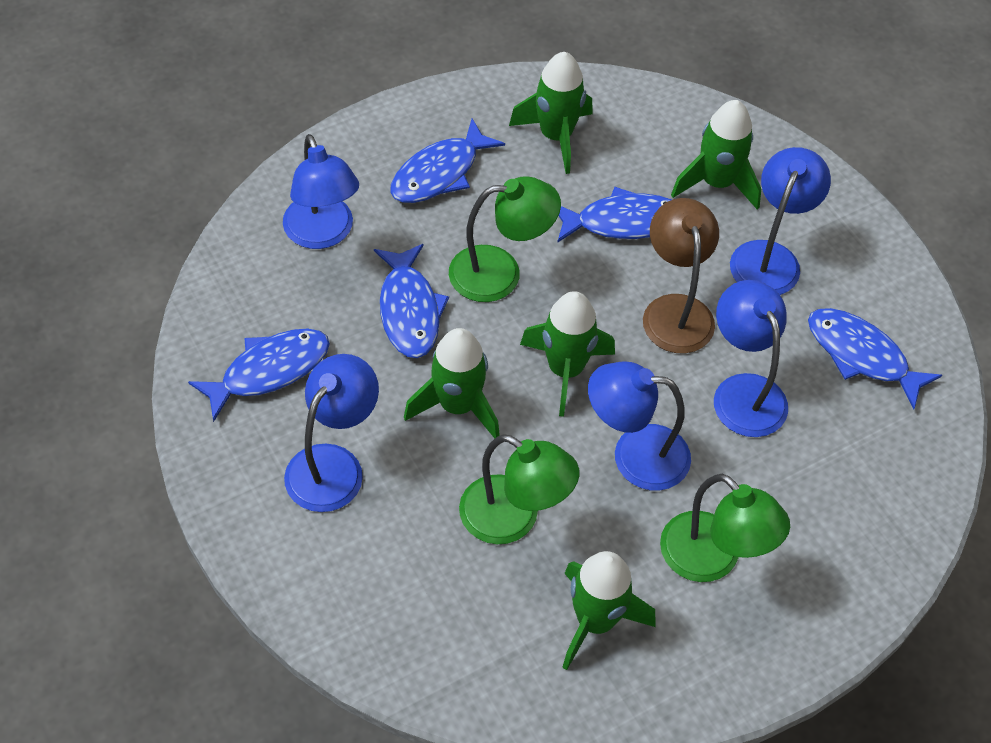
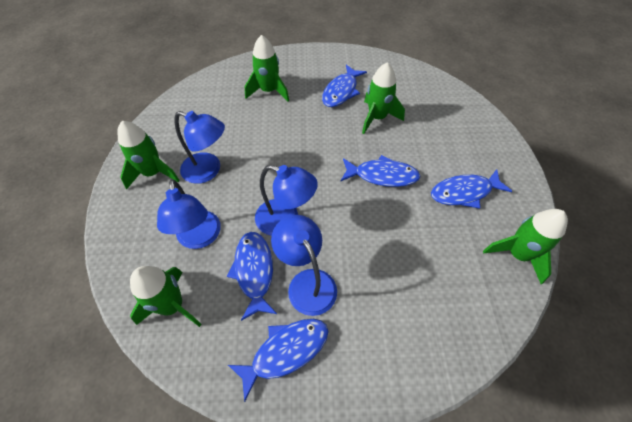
blue lamp: [283,134,359,249] [284,354,379,512] [588,361,691,491] [714,280,788,437] [730,147,831,295] = 5 -> [157,179,221,249] [174,111,225,184] [255,165,318,236] [271,215,337,316] = 4
brown lamp: [643,198,719,353] = 1 -> none = 0
green lamp: [449,176,561,302] [459,434,579,544] [660,474,790,582] = 3 -> none = 0

